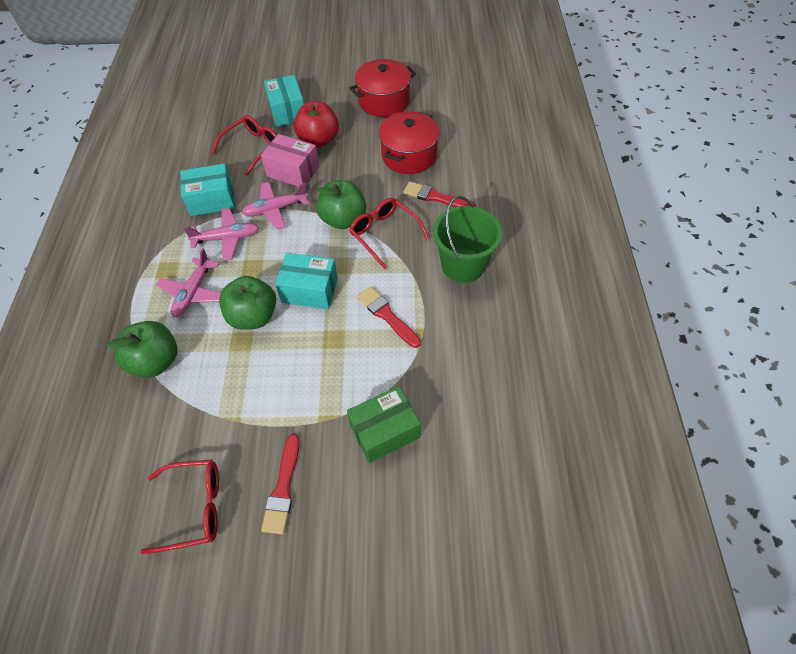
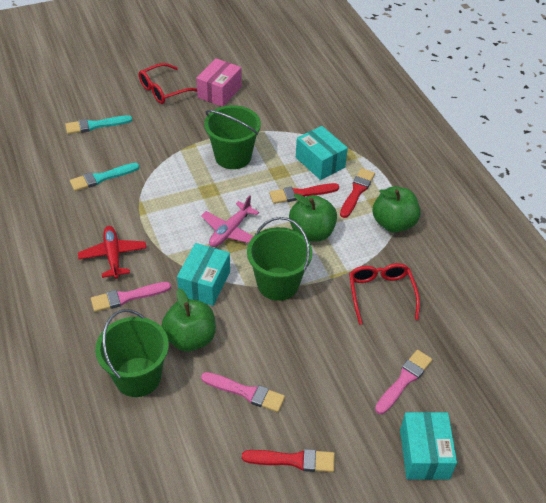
green box: [347,386,421,463] = 1 -> none = 0
green bucket: [433,196,502,283] = 1 -> [95,309,169,397] [204,105,261,169] [247,217,312,301] = 3
pink brush: none = 0 -> [91,282,171,312] [201,372,285,412] [375,350,432,414] = 3
pink plane: [156,248,221,317] [183,208,259,261] [242,182,309,230] = 3 -> [201,195,259,247] = 1
red apple: [294,101,339,147] = 1 -> none = 0
red glasses: [141,460,219,554] [212,115,277,176] [349,198,429,269] = 3 -> [139,63,197,104] [349,263,420,325] = 2
red plane: none = 0 -> [78,226,146,279] = 1
red pot: [350,59,416,117] [379,111,440,174] = 2 -> none = 0
turquoise brush: none = 0 -> [65,115,132,134] [70,163,139,191] = 2

